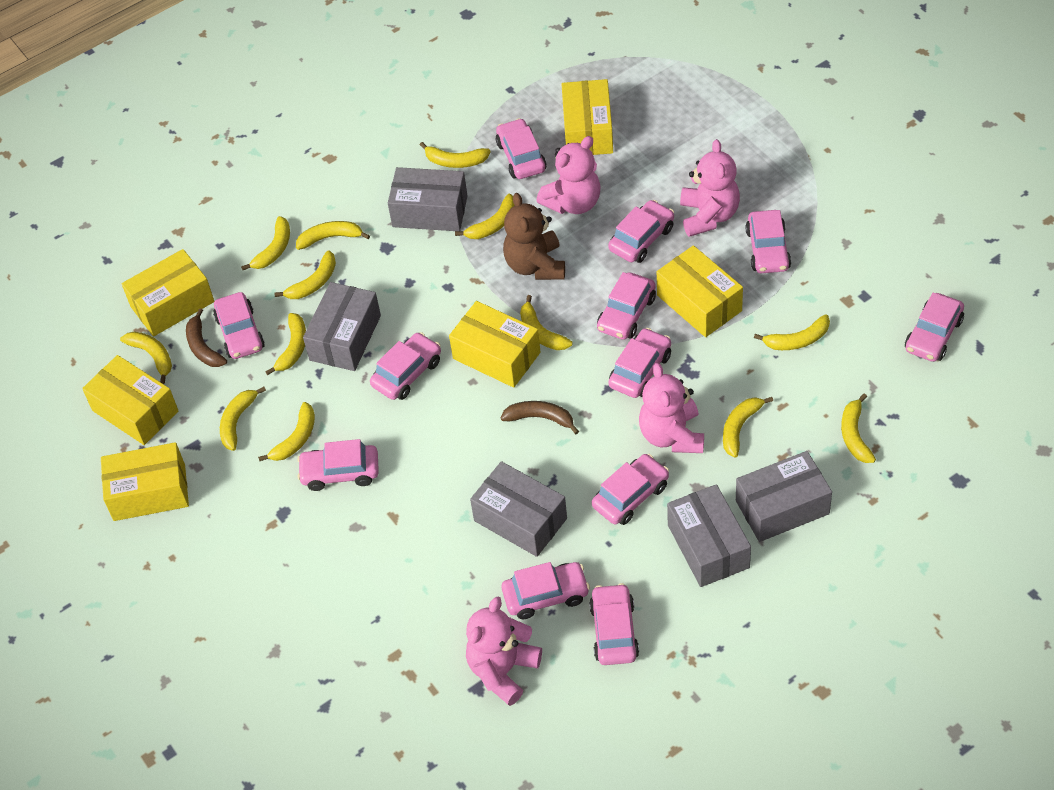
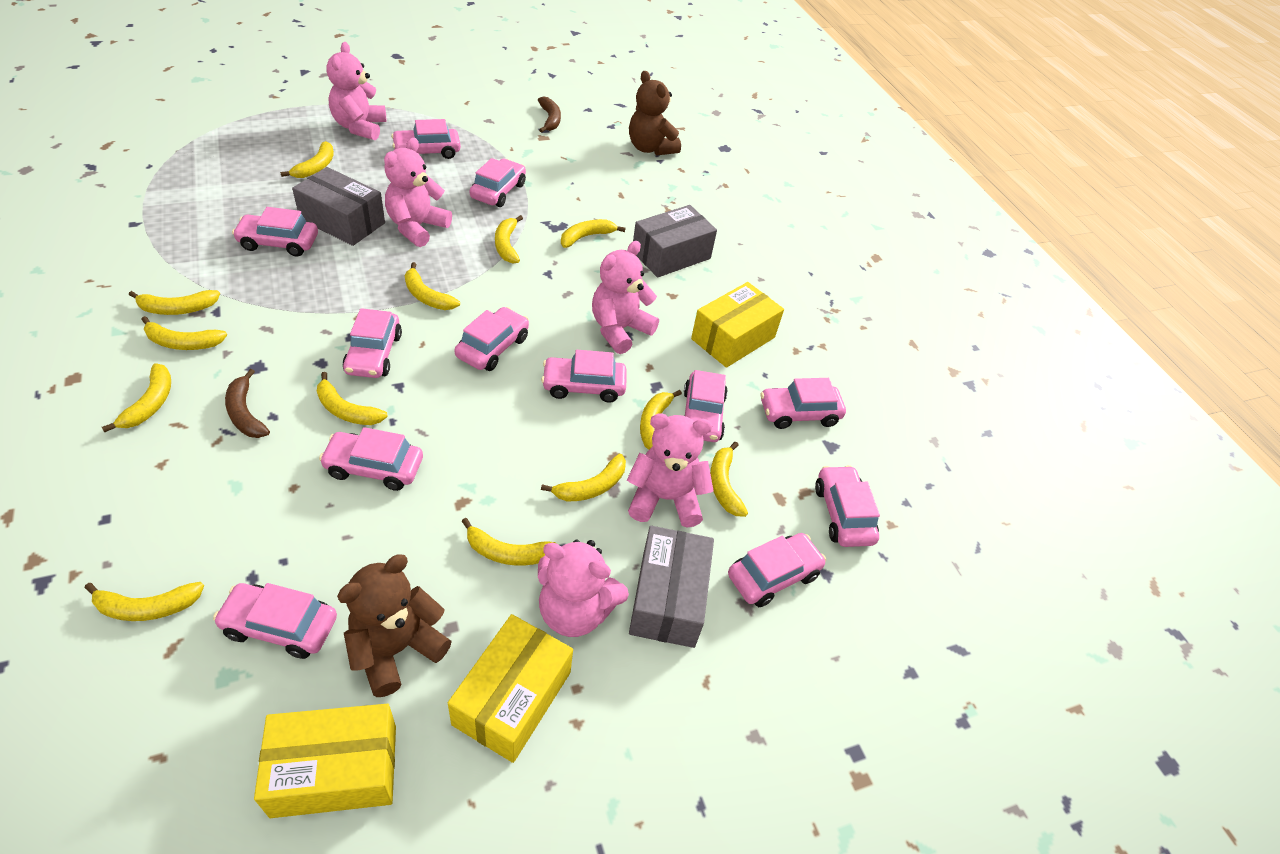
brown teddy bear: [503,193,565,280] = 1 -> [337,554,452,697] [629,71,681,156] = 2
grey box: [303,282,381,371] [388,167,467,231] [470,461,567,557] [667,484,751,587] [736,451,832,542] = 5 -> [292,167,385,246] [629,526,714,648] [633,205,717,278] = 3
pink teddy bear: [466,597,542,706] [536,136,601,214] [639,363,704,453] [680,139,740,237] = 4 -> [326,42,387,140] [384,138,452,247] [538,540,629,637] [592,241,659,354] [627,413,714,527] = 5
yellow box: [82,355,179,445] [101,442,189,521] [122,249,214,337] [449,301,540,388] [561,79,613,155] [657,245,743,337] = 6 -> [254,704,396,818] [448,614,573,763] [691,282,784,368] = 3

